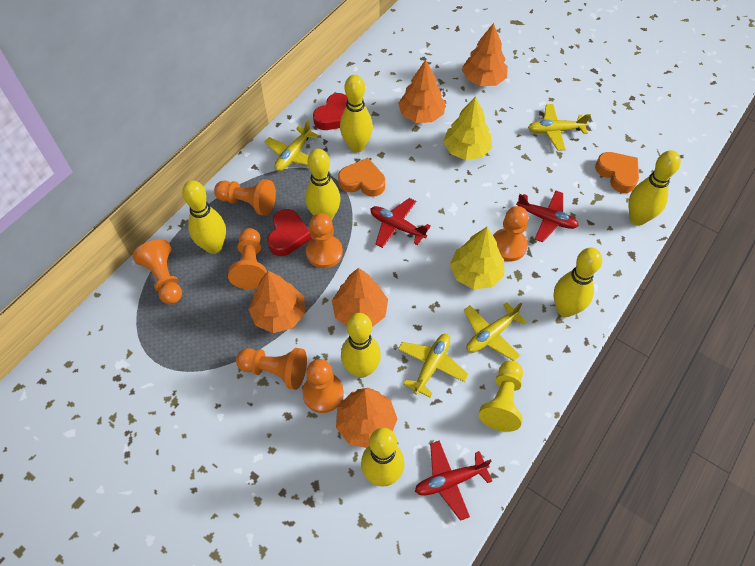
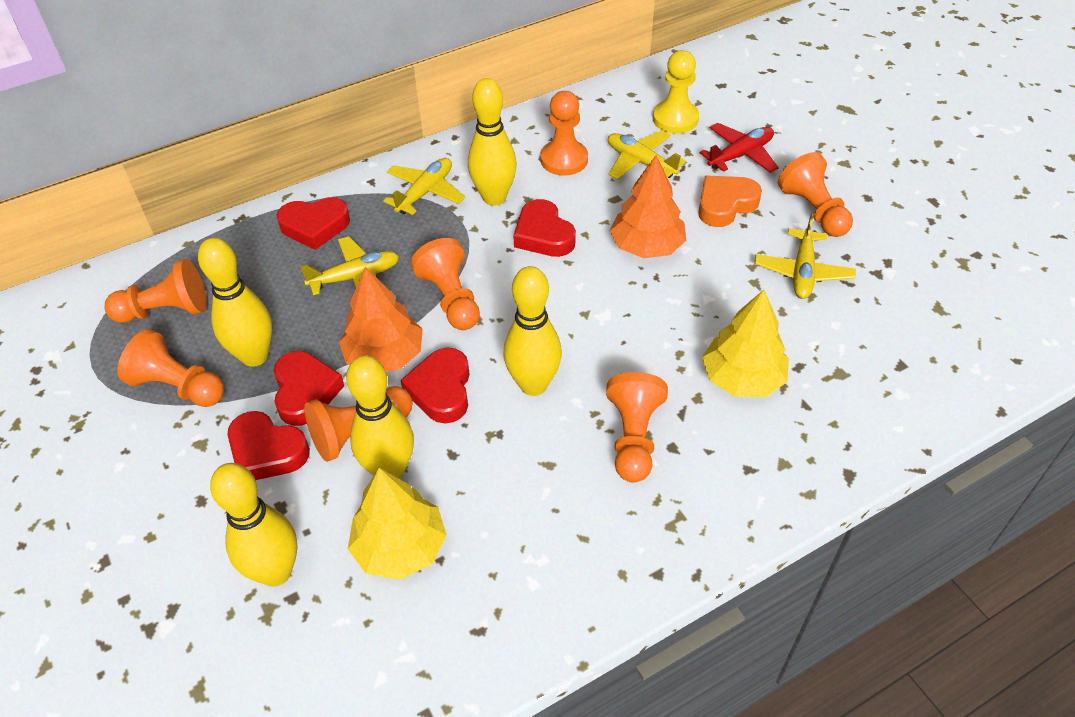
orange heart: [338,158,385,197] [595,152,639,193] = 2 -> [698,176,762,227] = 1
orange tree: [248,271,305,333] [332,268,388,327] [336,388,397,448] [398,60,446,123] [462,23,508,86] = 5 -> [339,267,423,372] [610,155,686,258] = 2
red heart: [268,209,312,256] [313,93,348,130] = 2 -> [228,411,310,480] [274,351,344,426] [276,197,350,250] [401,348,469,423] [513,199,576,257] = 5
red plane: [370,198,431,248] [415,441,492,521] [516,191,579,242] = 3 -> [700,123,779,173] = 1
yellow bowling pin: [182,180,226,254] [305,149,340,220] [340,75,373,153] [341,313,381,378] [361,428,404,487] [553,248,602,317] [629,150,681,225] = 7 -> [198,238,272,367] [210,463,297,587] [346,355,414,479] [468,78,517,206] [503,266,562,396] = 5

